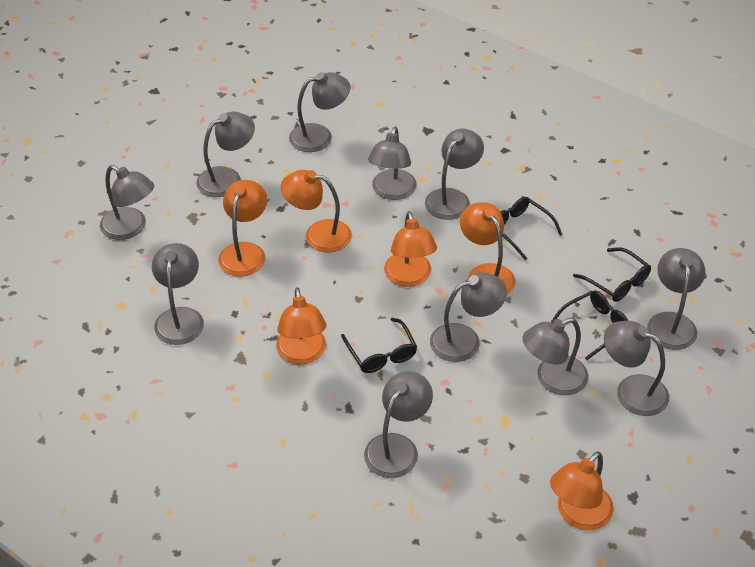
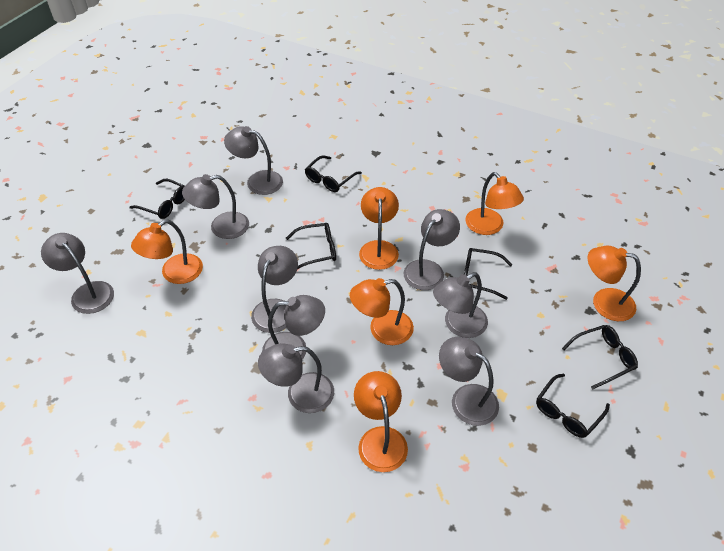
black glasses: [341,317,417,373] [500,197,563,260] [551,290,629,360] [573,247,651,302] = 4 -> [130,179,185,219] [286,223,336,269] [305,156,362,192] [464,248,513,300] [536,373,610,438] [562,325,638,390] = 6
grey lamp: [100,165,154,240] [152,243,204,345] [196,112,255,197] [289,72,350,152] [364,371,433,478] [368,126,417,200] [425,129,484,220] [430,272,507,362] [522,318,589,396] [604,321,669,416] [647,248,706,350] = 11 -> [41,233,114,314] [182,174,249,239] [224,126,283,195] [251,246,298,333] [258,343,334,413] [262,295,325,360] [404,209,460,290] [433,273,488,338] [439,337,499,426] = 9

